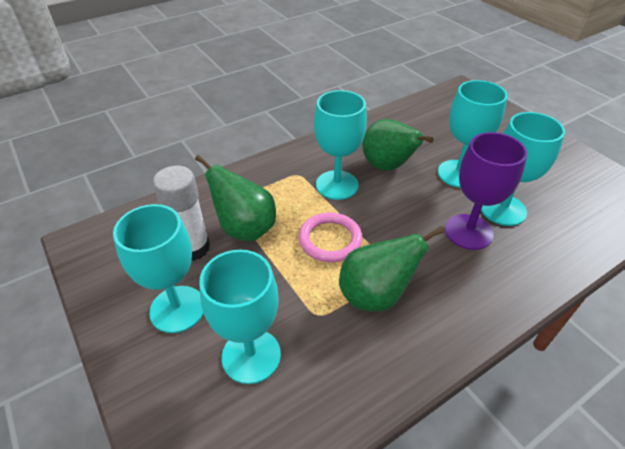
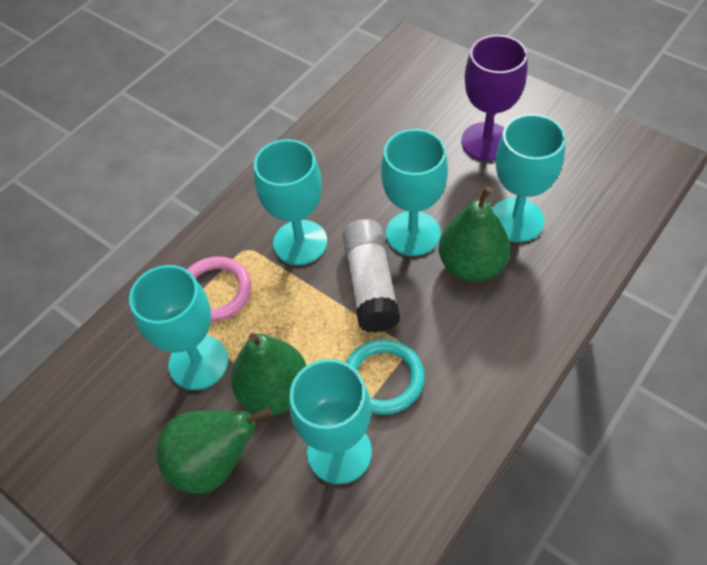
turquoise ring: none = 0 -> [346,339,425,415] = 1

